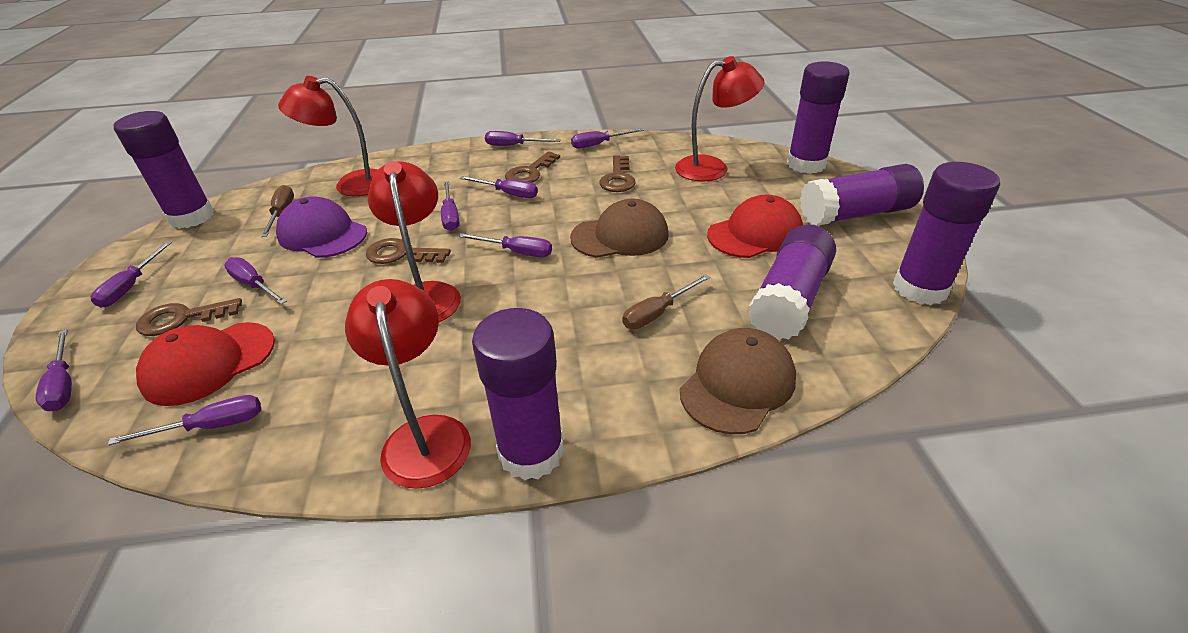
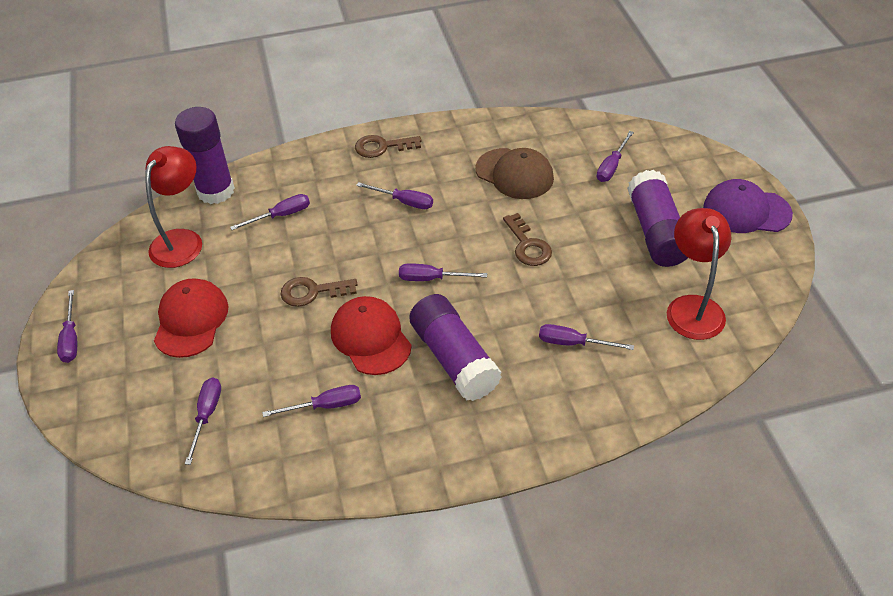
brown cap: [570,198,669,258] [680,328,796,434] = 2 -> [475,148,554,199] = 1
brown key: [136,298,242,336] [366,238,451,264] [505,151,560,183] [599,155,635,192] = 4 -> [281,277,358,307] [355,135,421,158] [503,213,552,266] = 3
brown screwdriver: [261,185,294,237] [622,274,710,329] = 2 -> none = 0
purple glue stick: [114,111,214,229] [472,308,564,481] [748,225,836,340] [787,61,850,174] [800,164,924,226] [893,162,1000,305] = 6 -> [175,107,235,204] [409,294,502,401] [627,170,688,267] = 3
purple screwdriver: [36,329,72,411] [91,241,172,308] [107,395,261,445] [224,257,287,304] [441,181,460,231] [458,233,552,257] [460,176,538,198] [485,131,561,146] [571,128,644,149] = 9 -> [57,290,77,363] [185,378,221,465] [230,194,310,230] [262,385,361,417] [356,182,433,209] [399,263,487,281] [539,324,634,350] [597,131,634,182] = 8
red lamp: [278,76,378,196] [345,279,471,489] [368,161,461,322] [675,56,764,181] = 4 -> [145,146,202,268] [667,208,731,340] = 2

